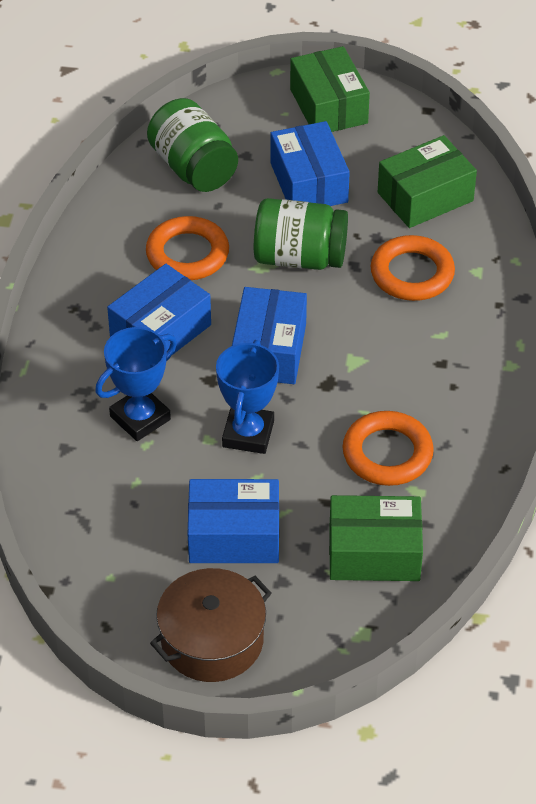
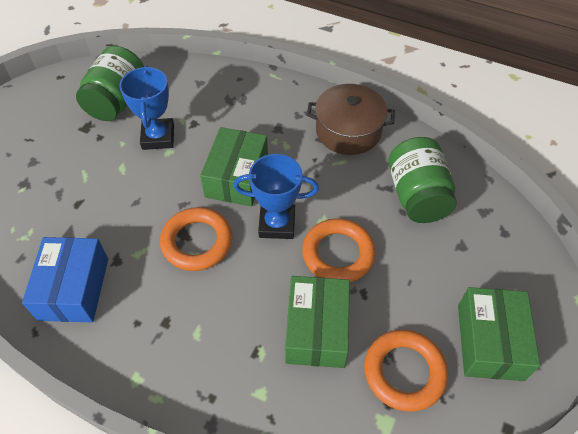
blue box: [107,264,211,355] [188,479,279,563] [232,287,307,384] [270,121,350,206] = 4 -> [22,237,108,322] = 1

